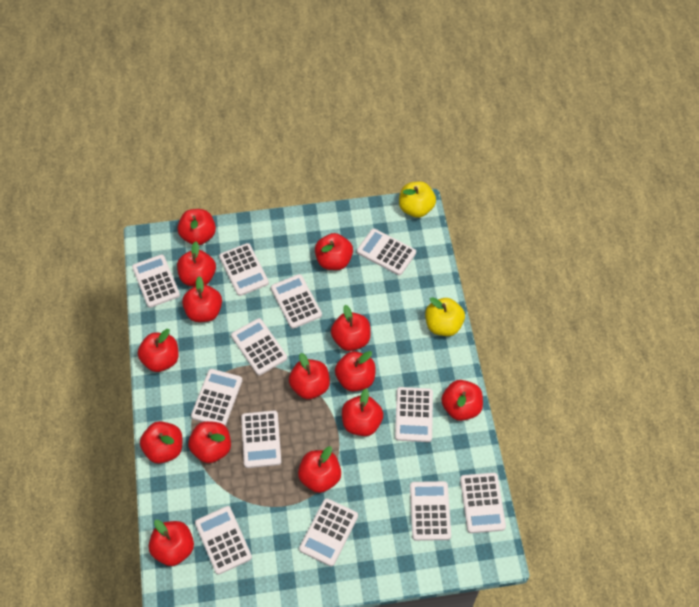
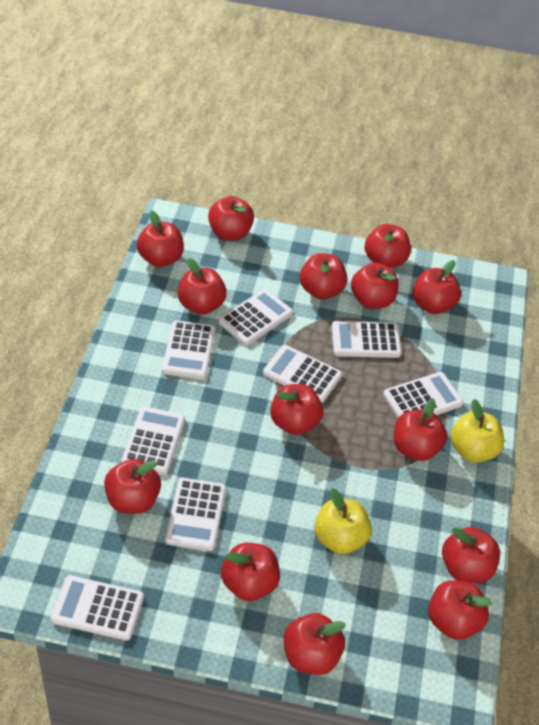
white calculator: [132,254,180,308] [191,369,242,426] [195,506,252,575] [219,243,269,296] [231,318,287,375] [241,411,281,468] [271,274,322,329] [299,498,358,566] [357,228,416,275] [395,387,433,442] [410,481,451,541] [460,473,506,533] = 12 -> [51,575,144,641] [122,407,185,475] [162,320,215,379] [165,478,226,551] [219,289,293,345] [263,345,342,403] [332,321,402,358] [383,372,463,418] = 8

